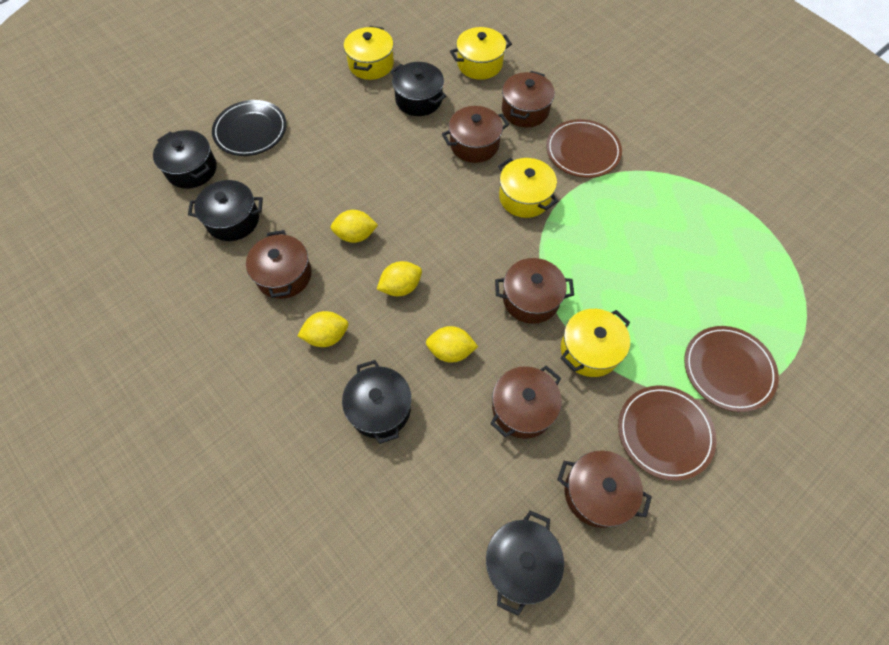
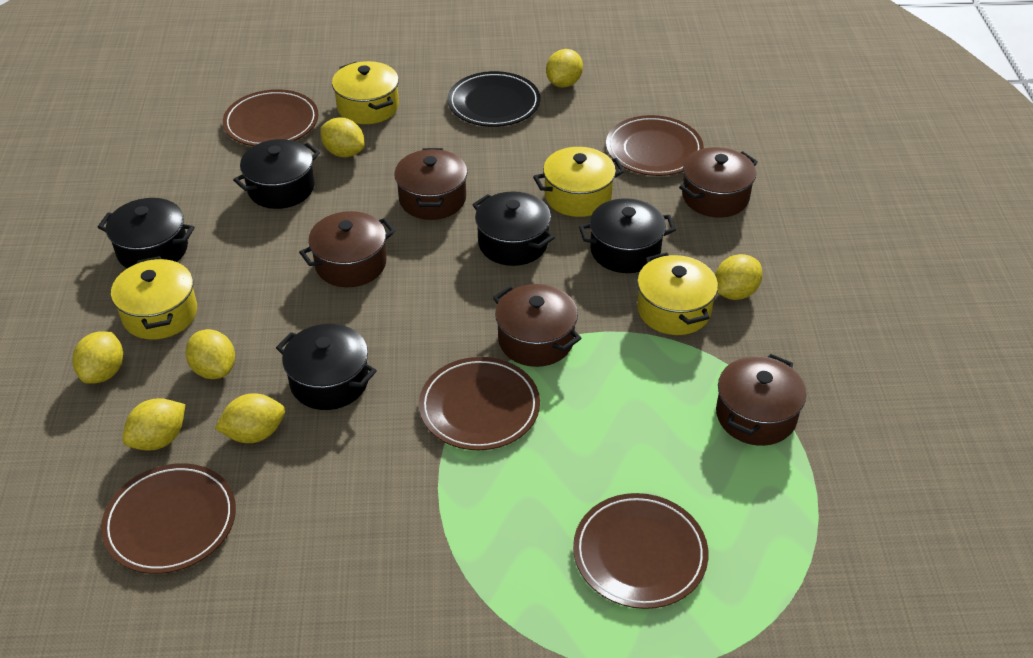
brown plate: [546,119,622,178] [618,386,717,481] [684,326,779,412] = 3 -> [101,463,236,574] [223,89,319,146] [419,357,540,450] [573,493,709,609] [606,115,704,176] = 5
brown pot: [246,230,312,299] [442,106,509,163] [490,366,562,439] [495,258,574,324] [502,71,555,127] [557,450,652,528] = 6 -> [299,211,395,287] [394,148,468,220] [493,284,582,367] [679,147,758,217] [716,354,806,446] = 5
yellow lemon: [297,311,349,347] [330,210,378,243] [377,261,422,296] [426,326,478,363] = 4 -> [73,331,123,384] [122,398,185,450] [186,329,235,379] [214,393,285,443] [320,117,365,157] [546,49,583,88] [715,254,763,300] = 7

